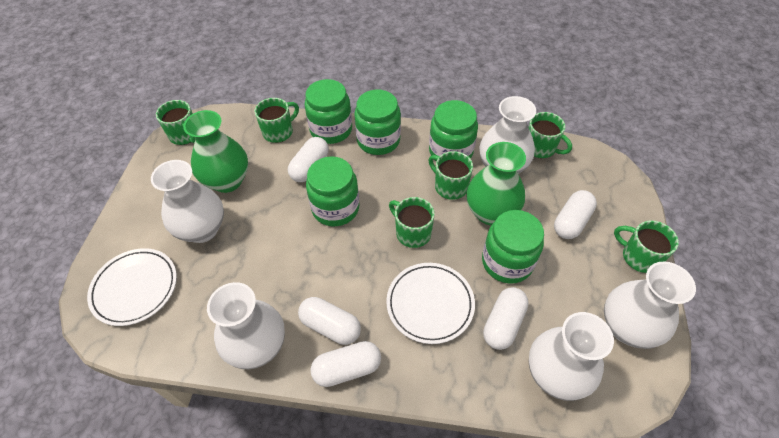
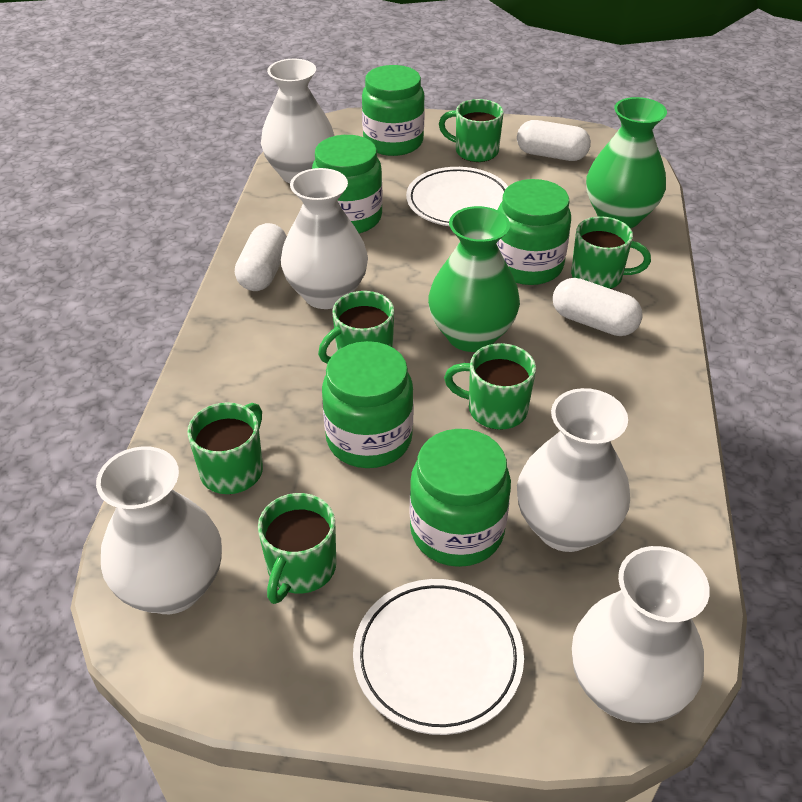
white capsule: [288,137,329,182] [298,297,361,345] [310,341,381,387] [483,287,529,350] [554,190,597,239] = 5 -> [235,223,287,291] [517,120,591,161] [553,278,643,336] = 3

